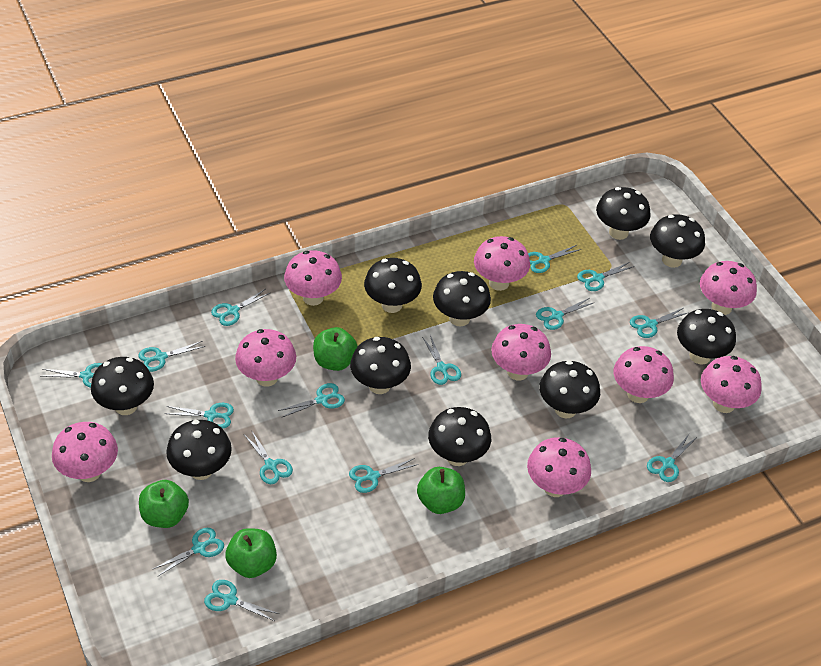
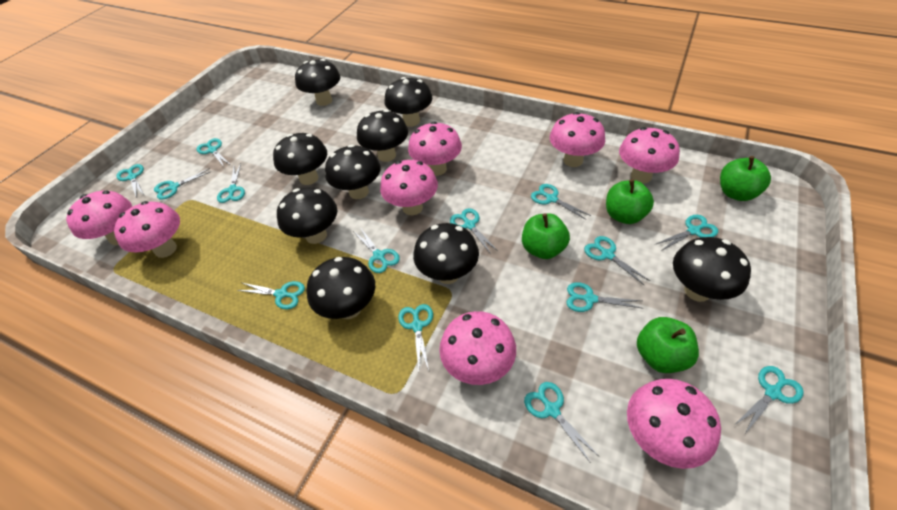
black mushroom: [91,357,154,415] [166,420,232,480] [350,337,411,394] [364,258,422,313] [428,407,491,466] [433,271,491,327] [539,361,600,418] [596,187,651,240] [650,214,705,268] [677,309,736,365] = 10 -> [273,133,327,185] [277,187,337,244] [295,59,340,106] [307,257,375,319] [325,144,380,199] [357,109,408,162] [384,77,433,127] [413,223,479,284] [673,237,751,302] = 9
pink mushroom: [52,422,118,482] [235,329,296,387] [284,250,342,306] [474,236,530,291] [491,324,551,380] [527,437,591,497] [614,346,674,403] [700,261,757,315] [701,356,762,413] = 9 -> [66,191,132,245] [114,201,180,258] [380,160,438,215] [408,122,462,176] [439,311,516,385] [550,112,605,167] [619,127,680,183] [627,379,721,469] = 8
turquoise scissors: [42,363,102,388] [138,341,205,372] [153,528,224,577] [164,403,234,429] [204,580,279,621] [211,289,270,326] [244,430,293,484] [278,383,345,418] [349,458,419,493] [422,335,461,385] [528,245,581,273] [536,298,595,330] [577,262,635,291] [630,308,687,338] [647,433,697,482] = 15 -> [116,164,144,198] [154,168,212,200] [197,138,231,167] [217,163,245,203] [237,281,305,309] [353,227,400,273] [398,304,433,370] [450,208,498,254] [524,382,599,463] [531,184,591,220] [566,282,644,312] [584,236,650,285] [656,215,718,251] [736,366,804,435] = 14

